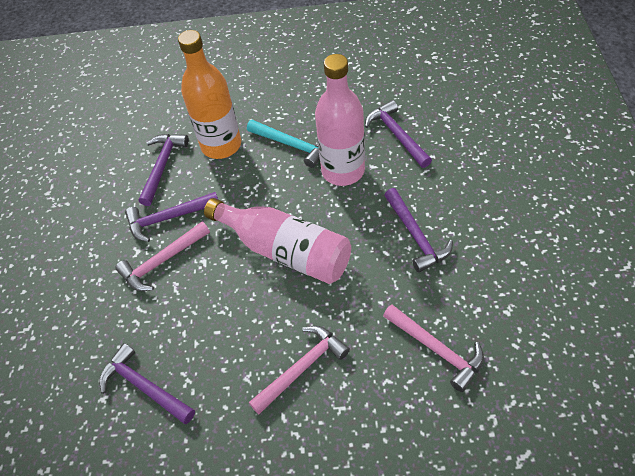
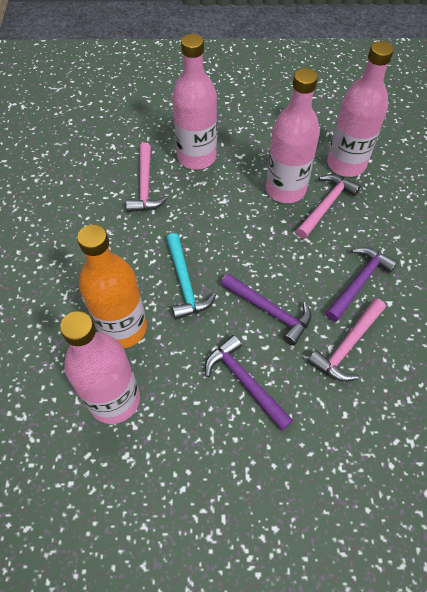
pink bottle: [204,198,351,284] [315,54,365,186] = 2 -> [60,311,140,424] [172,34,217,170] [266,68,320,203] [327,41,394,177] = 4
purple hammer: [99,343,195,424] [125,192,218,242] [139,134,189,206] [365,100,432,168] [384,188,453,273] = 5 -> [205,335,293,431] [221,273,311,346] [326,247,398,322] = 3

